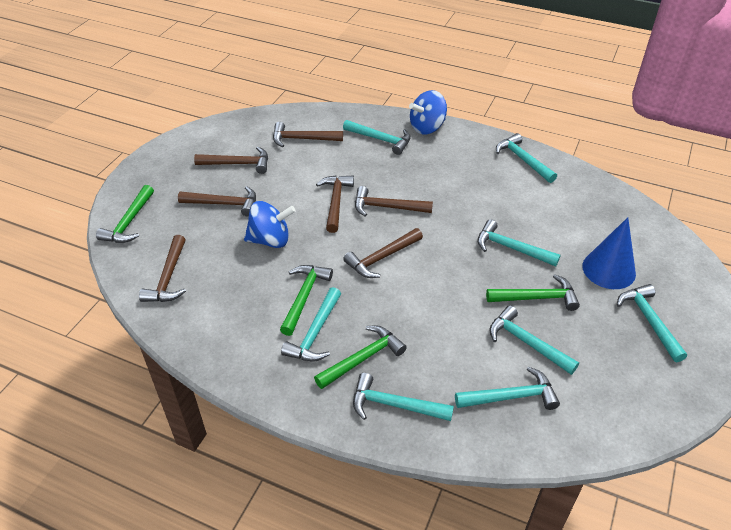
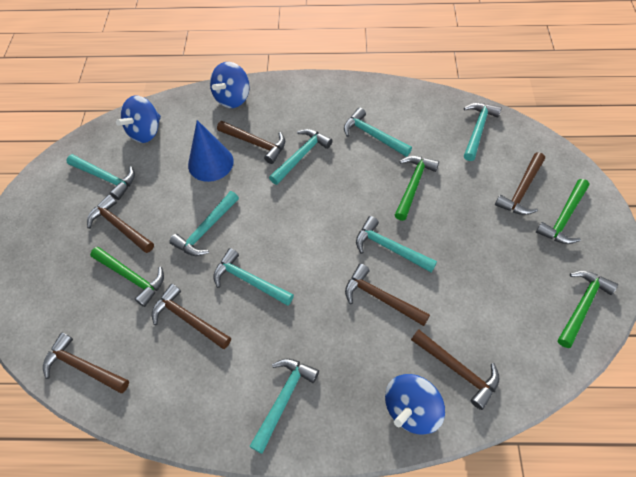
blue spinning top: [244,201,296,248] [409,90,447,135] = 2 -> [116,95,161,143] [210,62,249,108] [385,374,445,435] = 3

